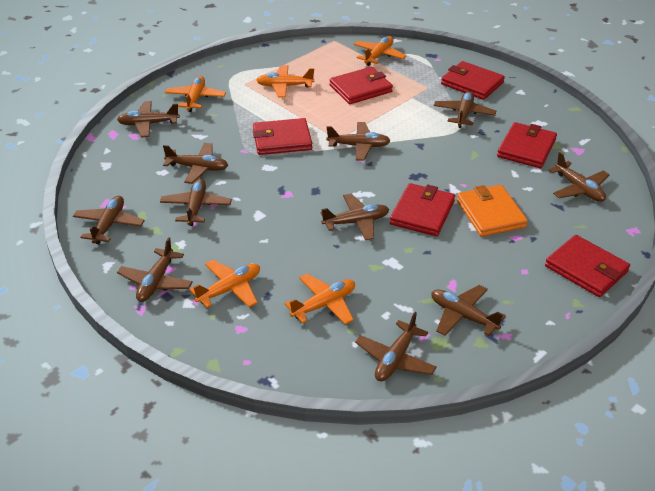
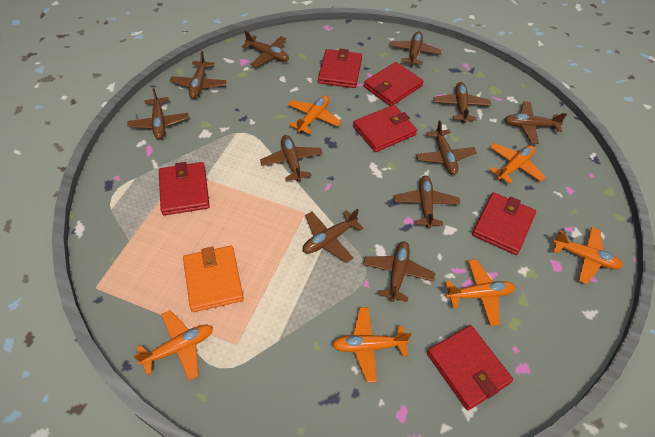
orange plane: [165,76,226,112] [190,260,260,308] [256,65,314,98] [284,274,355,325] [353,36,406,66] = 5 -> [133,310,213,381] [288,95,341,134] [332,307,411,383] [445,259,515,326] [490,143,546,184] [553,227,623,284] = 6

